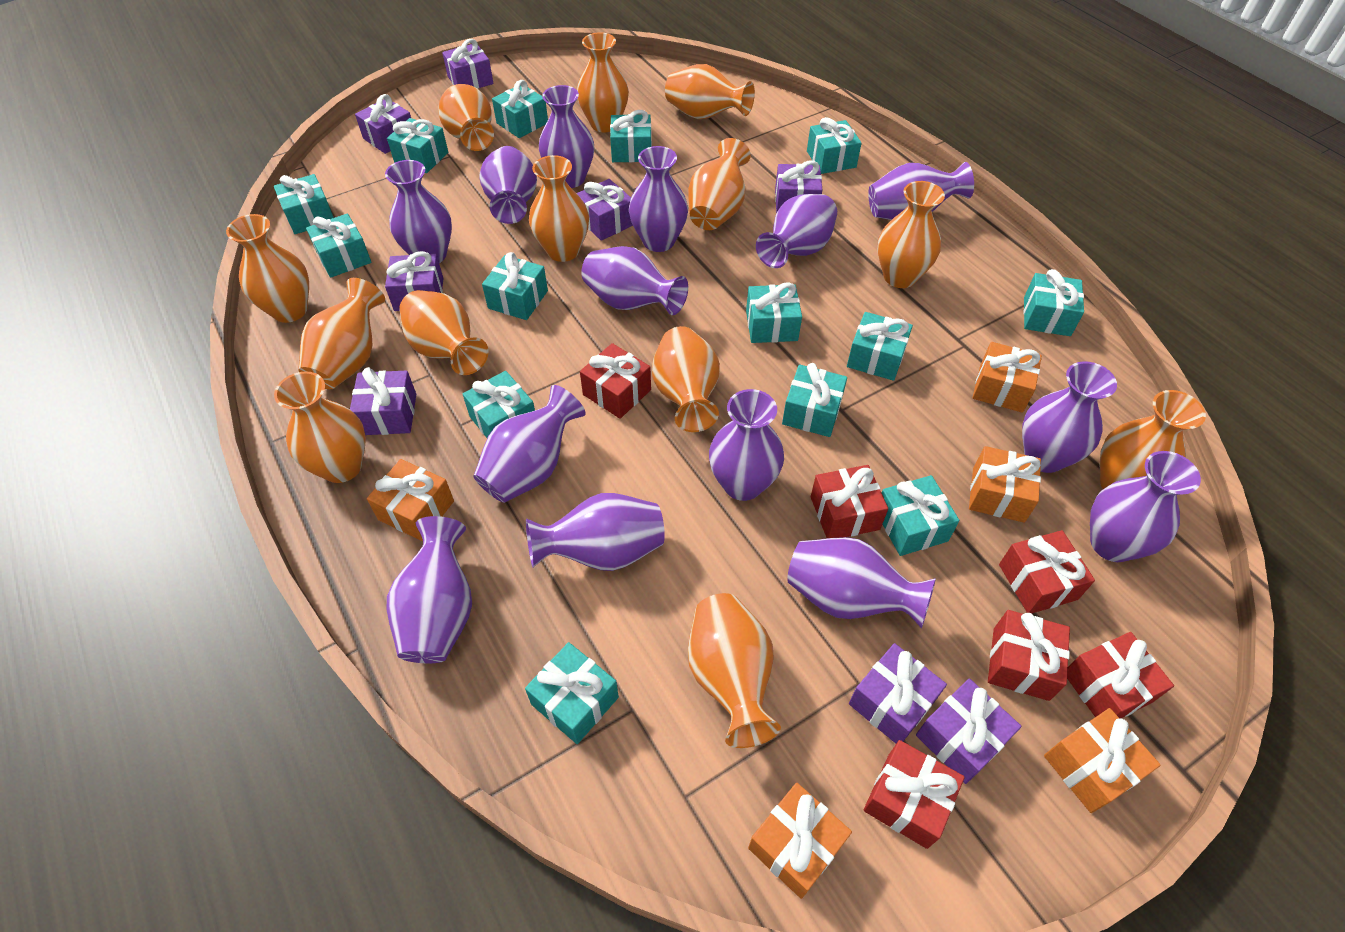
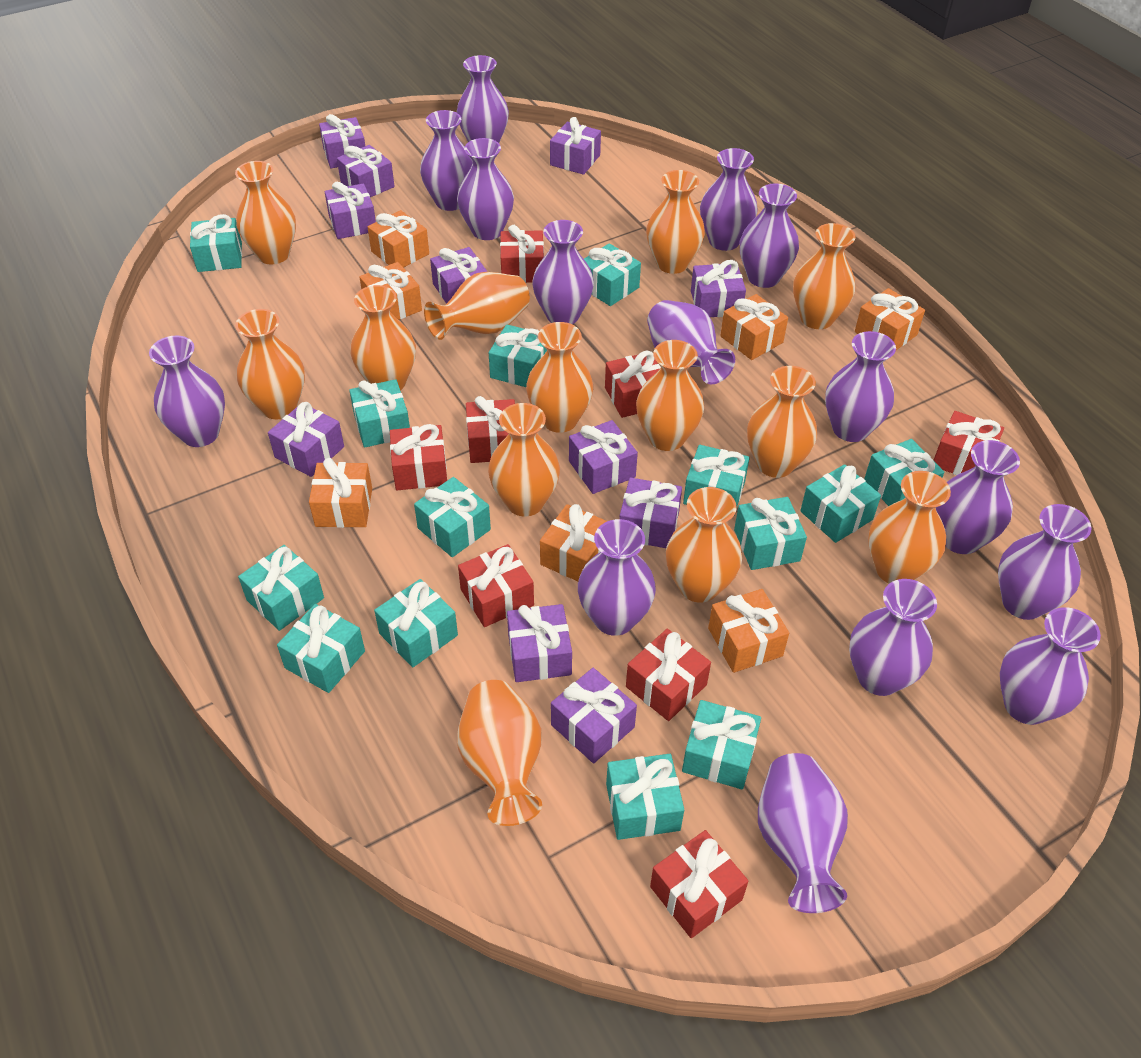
orange gift: [367,459,454,541] [748,783,852,899] [969,446,1041,523] [972,342,1042,413] [1044,708,1160,813] = 5 -> [309,458,372,528] [359,262,422,320] [368,210,429,268] [540,504,607,581] [708,589,789,673] [720,294,788,360] [855,288,925,350] = 7
purple gift: [350,367,416,435] [355,94,411,154] [385,251,443,311] [442,39,494,89] [577,179,633,241] [775,160,822,213] [849,643,947,744] [916,678,1021,784] = 8 -> [268,402,344,477] [319,114,365,168] [325,182,376,239] [337,145,395,197] [430,247,487,304] [507,604,572,682] [550,117,601,175] [551,668,637,763] [569,420,638,494] [619,478,682,548] [691,260,746,317] = 11
purple vase: [385,160,452,263] [387,516,472,663] [473,385,586,503] [479,146,537,224] [526,493,665,571] [539,85,594,188] [581,246,688,315] [629,146,688,252] [709,389,784,501] [756,194,837,268] [787,537,936,628] [868,162,974,220] [1022,361,1117,473] [1090,451,1201,562] = 14 -> [149,336,225,447] [420,110,473,211] [457,55,509,143] [457,138,514,240] [532,220,594,324] [578,519,656,636] [647,300,735,384] [700,148,758,251] [740,183,799,288] [758,753,848,913] [825,331,896,442] [849,579,937,696] [936,440,1020,554] [998,504,1091,620] [1000,607,1101,725] = 15
red gift: [580,343,651,419] [811,465,888,538] [864,740,965,849] [988,610,1070,701] [999,530,1095,613] [1067,632,1174,719] = 6 -> [390,424,447,490] [458,544,534,627] [466,396,515,463] [500,225,544,283] [605,351,661,418] [626,629,711,721] [650,830,748,938] [933,411,1004,475] = 8

